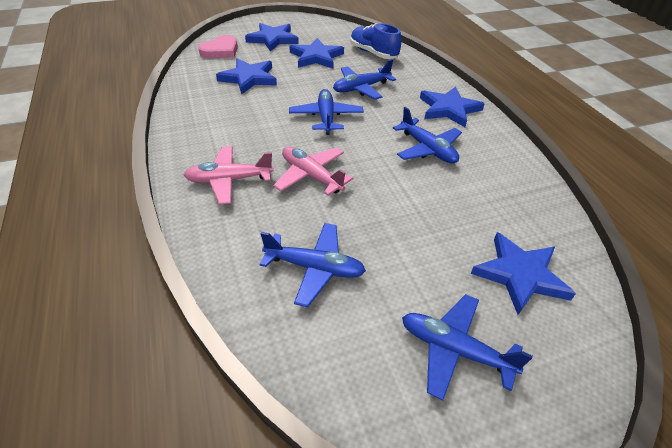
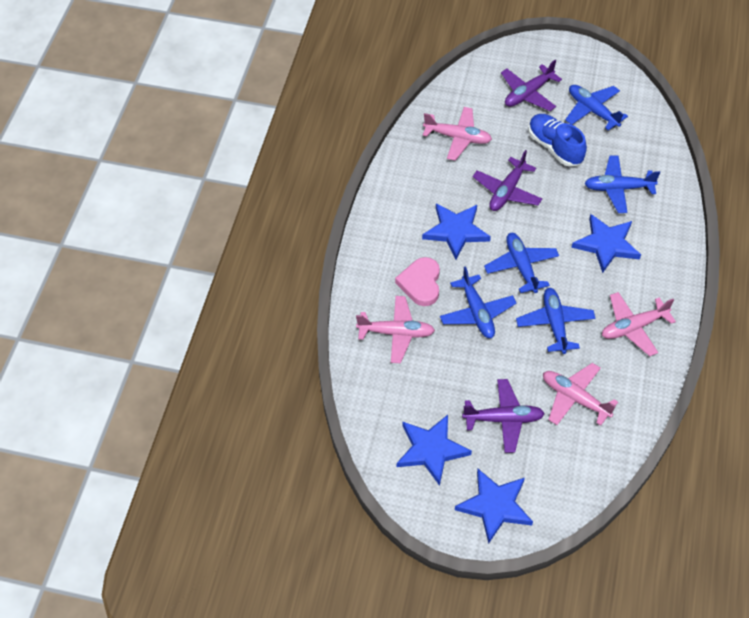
blue star: [216,58,277,94] [245,23,299,51] [289,38,344,68] [420,86,484,127] [471,232,576,315] = 5 -> [397,415,472,486] [422,203,491,259] [455,469,533,544] [571,214,641,273] = 4
pink plane: [184,146,274,204] [273,147,353,196] = 2 -> [356,296,435,363] [423,107,492,161] [543,363,618,426] [602,292,676,356] = 4
purple plane: none = 0 -> [462,379,545,453] [473,150,542,211] [501,60,562,111] = 3

